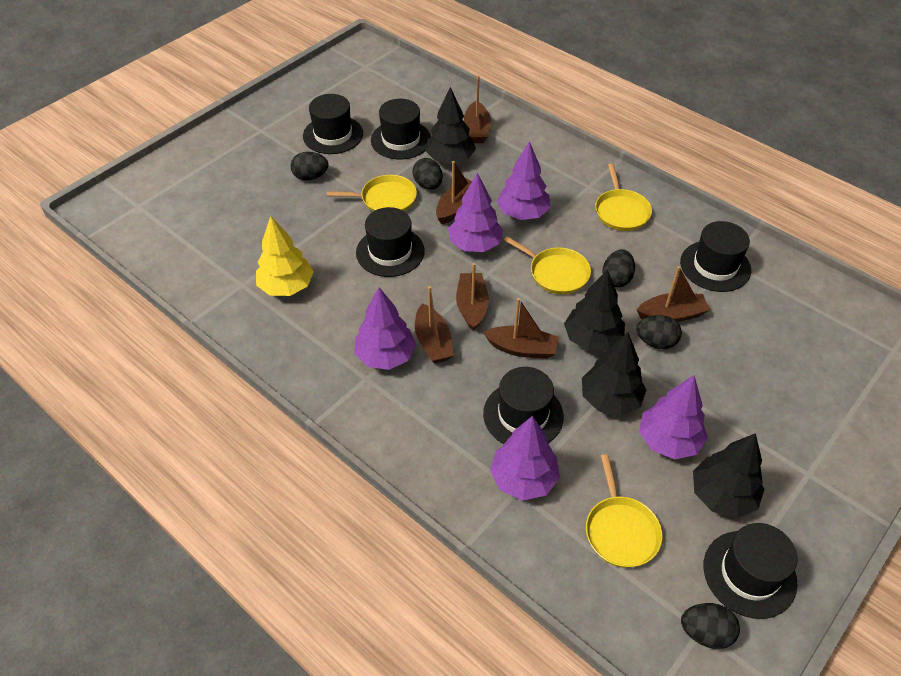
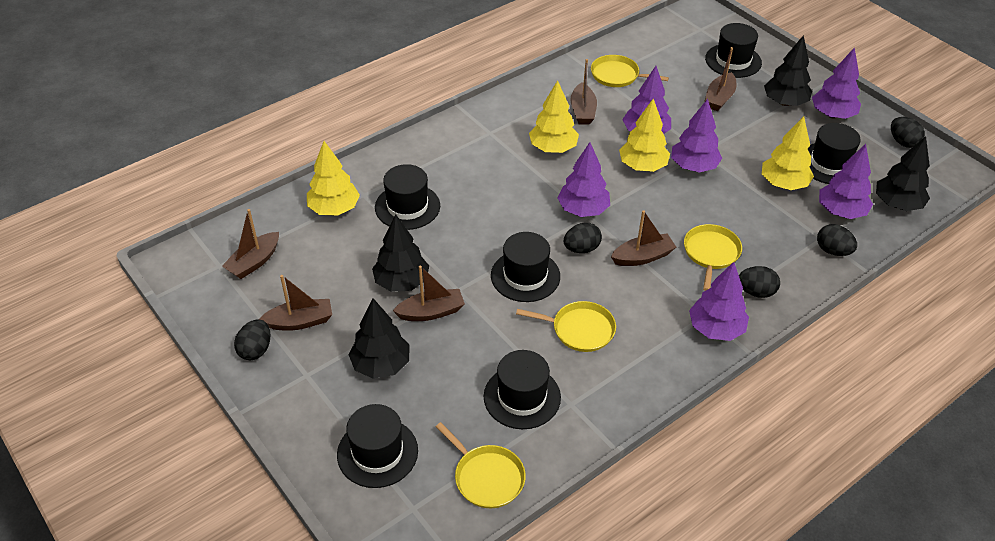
purple tree: [354,287,416,370] [448,173,504,252] [490,416,560,500] [497,141,550,220] [639,375,708,460] = 5 -> [557,142,610,217] [622,66,671,134] [671,99,722,173] [689,262,749,341] [812,47,861,119] [819,144,873,219] = 6
yellow tree: [256,216,314,296] = 1 -> [307,141,360,216] [529,80,579,153] [619,99,670,172] [762,116,814,190] = 4

